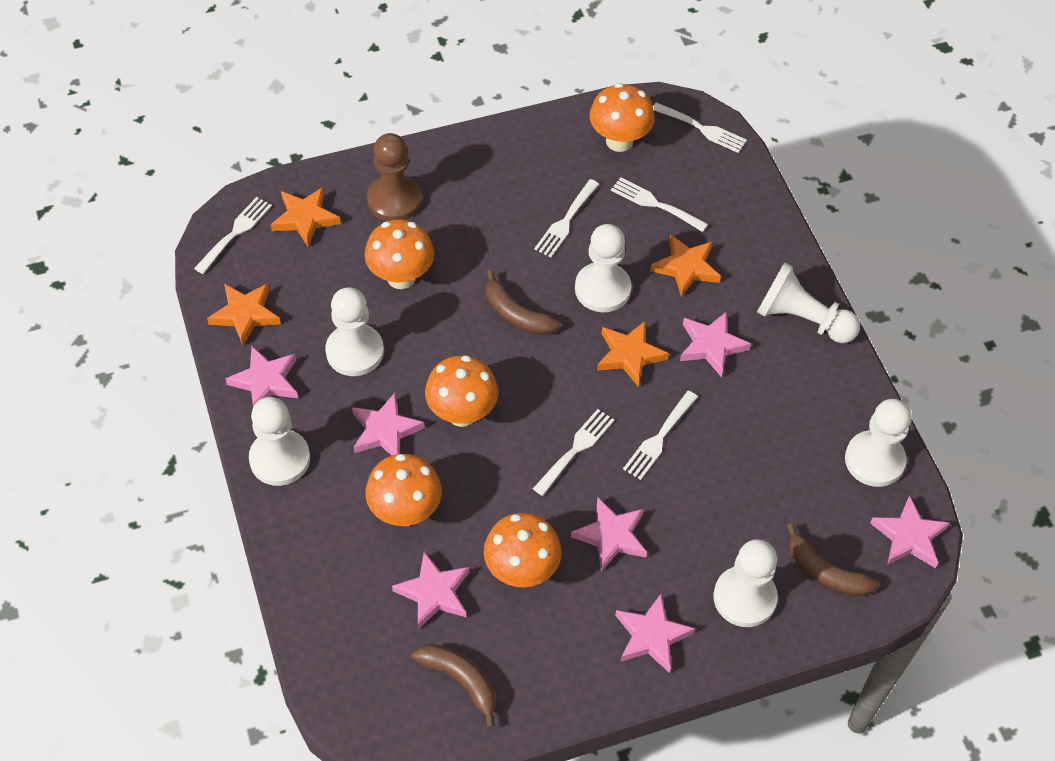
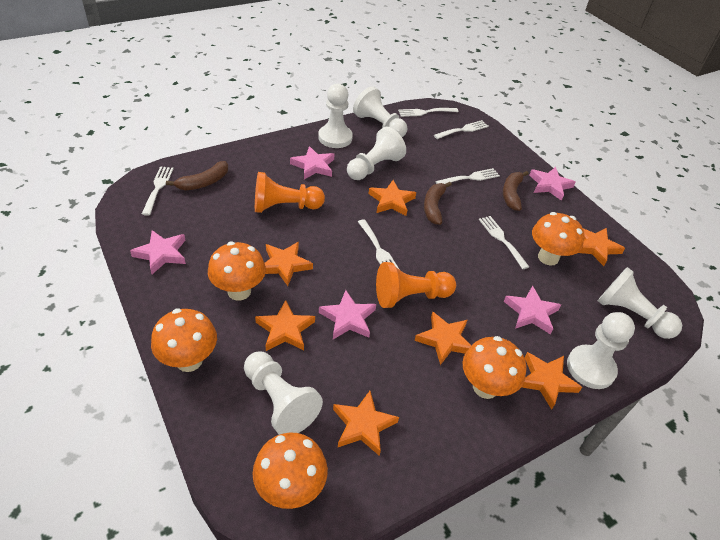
brown pawn: [367,133,422,221] = 1 -> none = 0
orange pawn: none = 0 -> [255,172,325,213] [376,262,456,308] = 2
orange star: [207,284,281,345] [270,187,341,247] [597,321,669,387] [650,234,721,297] = 4 -> [255,300,315,351] [265,242,313,286] [333,391,399,456] [369,180,416,216] [414,311,471,365] [522,352,582,410] [578,228,625,266] = 7
pink star: [226,346,298,407] [352,393,425,456] [392,552,469,629] [571,497,647,572] [615,594,695,673] [680,311,751,377] [870,495,950,568] = 7 -> [130,230,186,274] [290,146,335,179] [319,290,376,339] [504,285,561,334] [529,167,576,201] = 5

